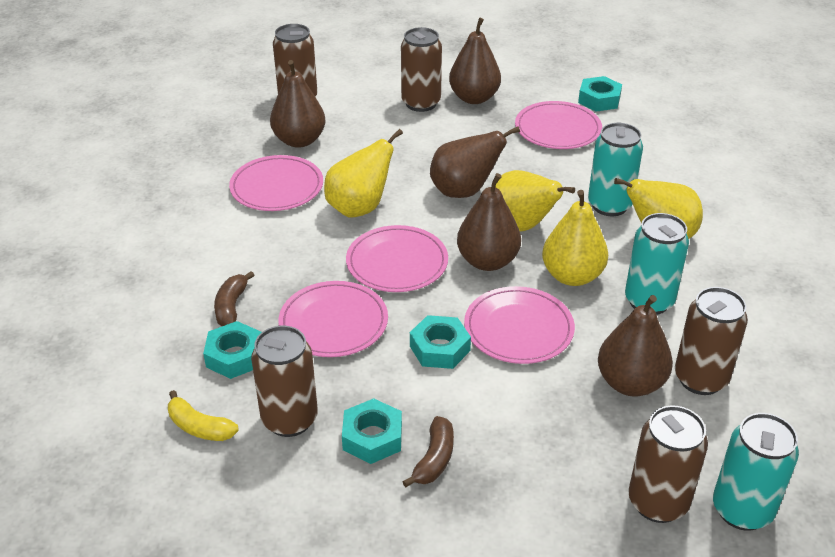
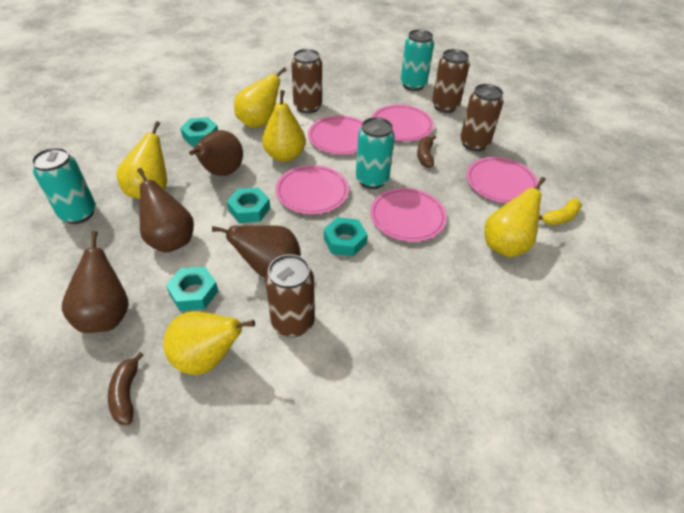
brown can: [251,326,318,437] [273,24,317,96] [401,27,442,112] [628,405,708,523] [675,287,748,395] = 5 -> [265,254,315,337] [291,49,322,114] [432,49,469,113] [460,84,503,151] = 4
brown pear: [270,60,326,148] [430,126,520,198] [449,18,501,104] [457,173,521,271] [598,295,673,397] = 5 -> [62,231,129,333] [137,168,194,253] [189,130,243,176] [212,225,301,277] = 4
yellow pear: [324,129,403,218] [495,170,575,232] [542,190,608,286] [614,178,703,239] = 4 -> [116,121,167,199] [163,311,255,375] [234,67,286,128] [262,90,306,162] [484,177,546,257] = 5

